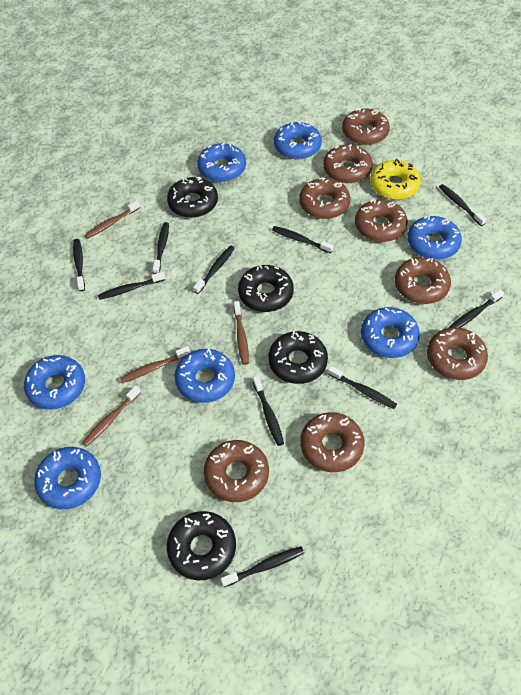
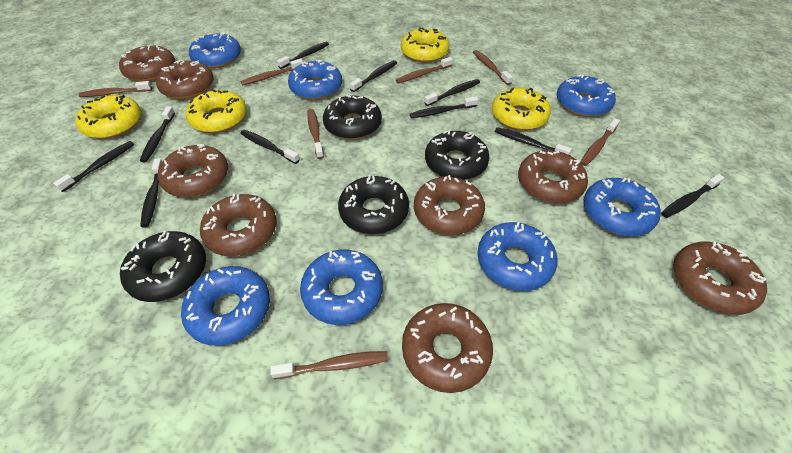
brown toothbrush: [82,386,141,447] [84,200,141,239] [120,346,190,383] [234,301,249,365] = 4 -> [79,81,152,97] [240,59,303,86] [270,351,388,379] [307,109,324,159] [396,57,453,83] [473,50,513,85] [580,118,620,166] = 7
yellow donut: [370,159,421,200] = 1 -> [75,95,141,139] [186,89,247,133] [401,27,450,63] [492,88,551,131] = 4

